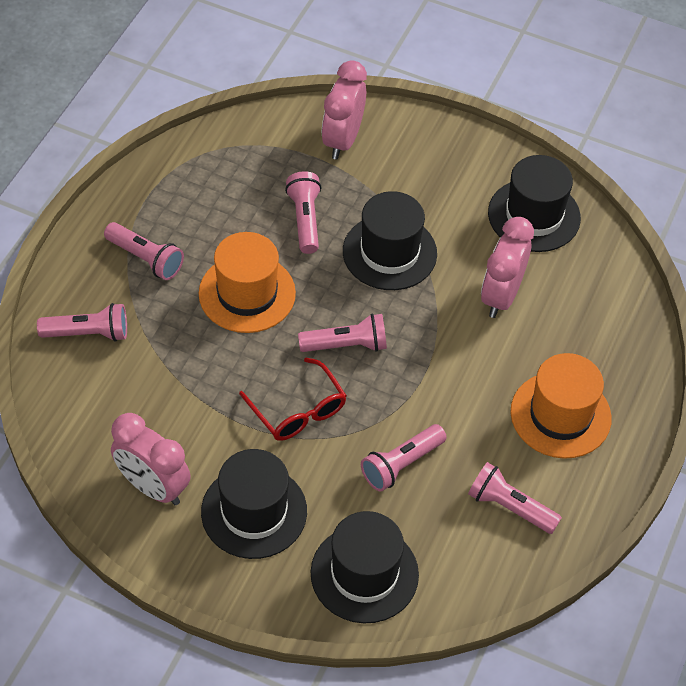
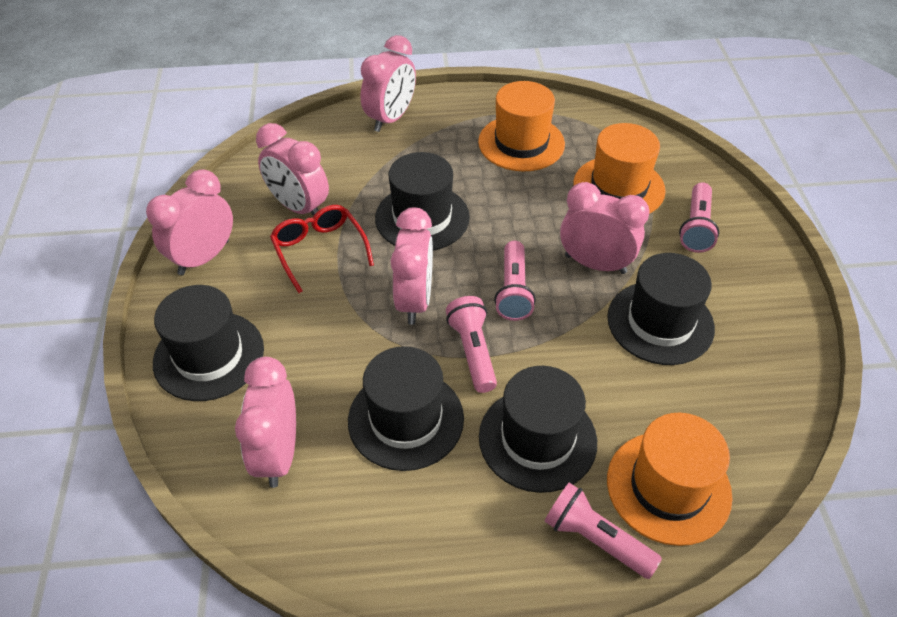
black hat: [201,449,307,559] [310,511,419,623] [343,191,437,290] [488,155,581,252] = 4 -> [153,285,264,401] [348,346,464,471] [375,152,470,251] [479,366,597,493] [607,253,715,365] = 5
orange hat: [199,232,296,333] [511,353,612,459] = 2 -> [478,81,565,172] [573,123,666,214] [607,413,732,546] = 3
pink clock: [111,413,191,505] [322,60,367,160] [481,217,534,318] = 3 -> [146,169,233,275] [235,357,296,488] [256,123,329,216] [361,35,416,132] [391,208,433,325] [560,182,650,274] = 6
pink flashlight: [37,303,127,342] [104,222,184,280] [285,171,321,254] [298,314,387,352] [361,424,447,492] [468,462,562,534] = 6 -> [446,296,497,393] [494,241,536,321] [544,483,662,579] [679,182,719,253] = 4

